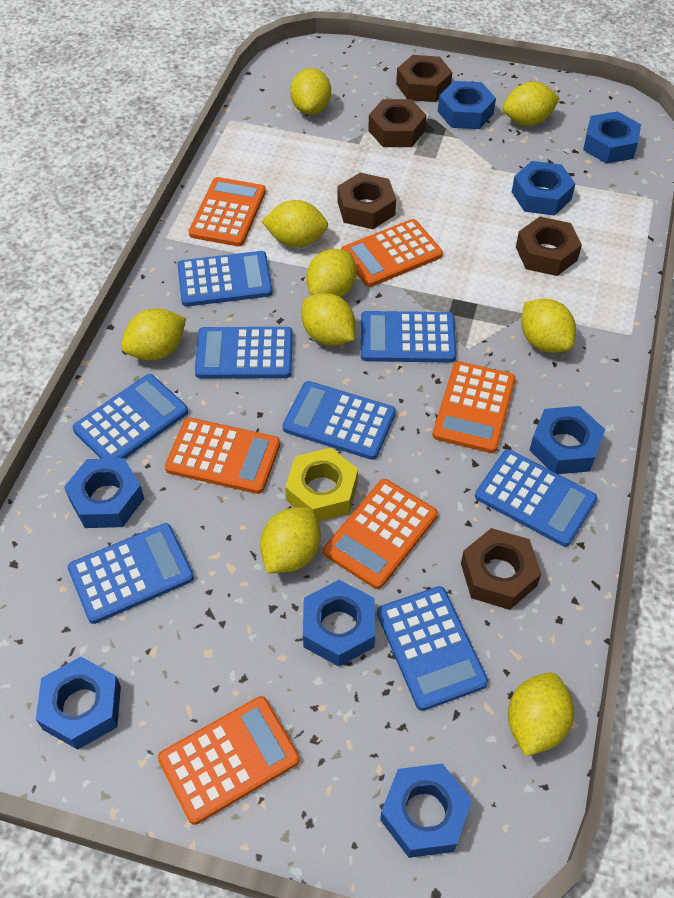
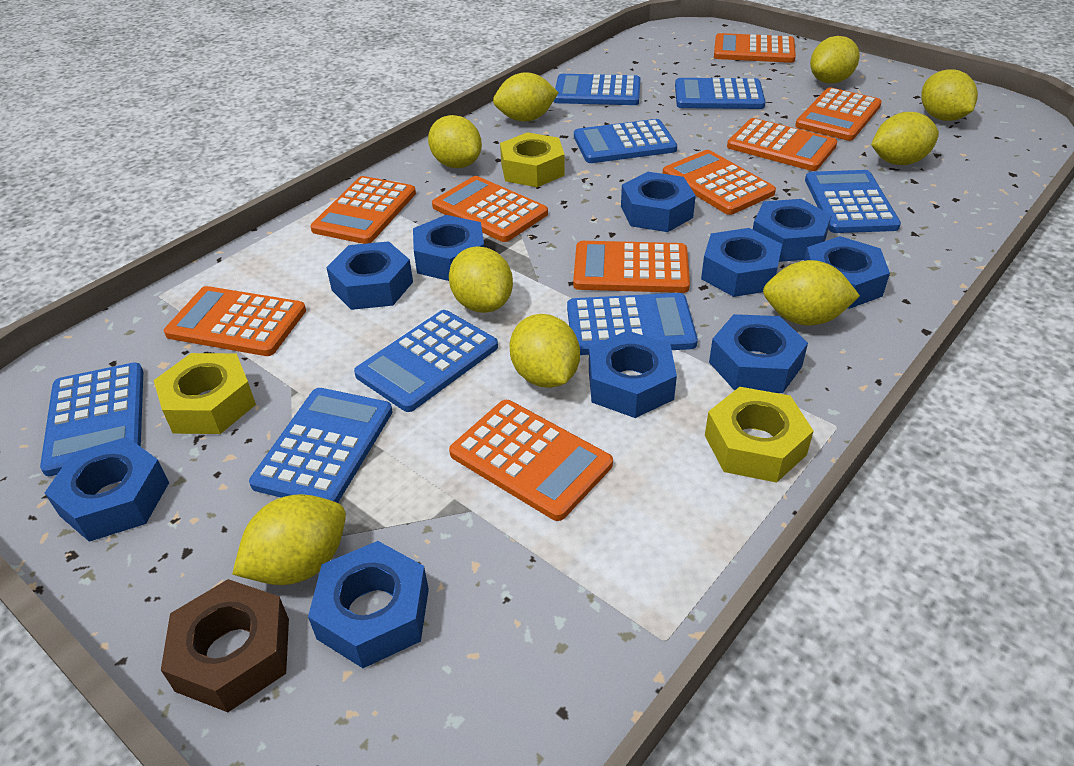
blue nut: [36,657,121,750] [64,458,144,528] [303,580,375,667] [380,763,472,858] [438,81,496,129] [512,161,575,216] [530,406,605,474] [583,111,641,164] = 8 -> [45,437,169,542] [308,541,429,668] [326,241,413,310] [413,215,484,281] [589,330,677,418] [621,172,696,232] [701,228,782,297] [709,314,808,393] [753,199,832,262] [804,236,890,309] = 10
brown nut: [338,173,396,229] [368,99,426,147] [396,55,452,102] [461,528,542,610] [516,217,582,276] = 5 -> [161,579,289,712] = 1
orange calculator: [158,696,300,825] [165,418,280,494] [189,177,266,246] [323,479,438,589] [341,219,443,287] [432,361,516,453] = 6 -> [164,286,306,356] [310,176,416,244] [432,176,548,242] [449,400,613,521] [573,241,690,293] [663,150,776,215] [714,33,796,63] [727,118,837,171] [795,87,882,141] = 9
yellow nut: [285,448,358,522] = 1 -> [154,353,256,434] [500,132,565,187] [705,387,814,483] = 3

